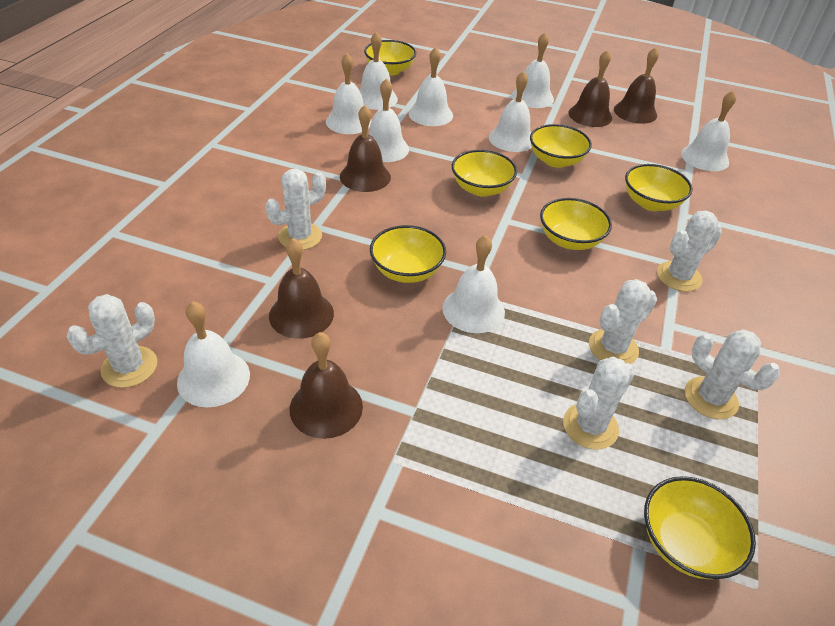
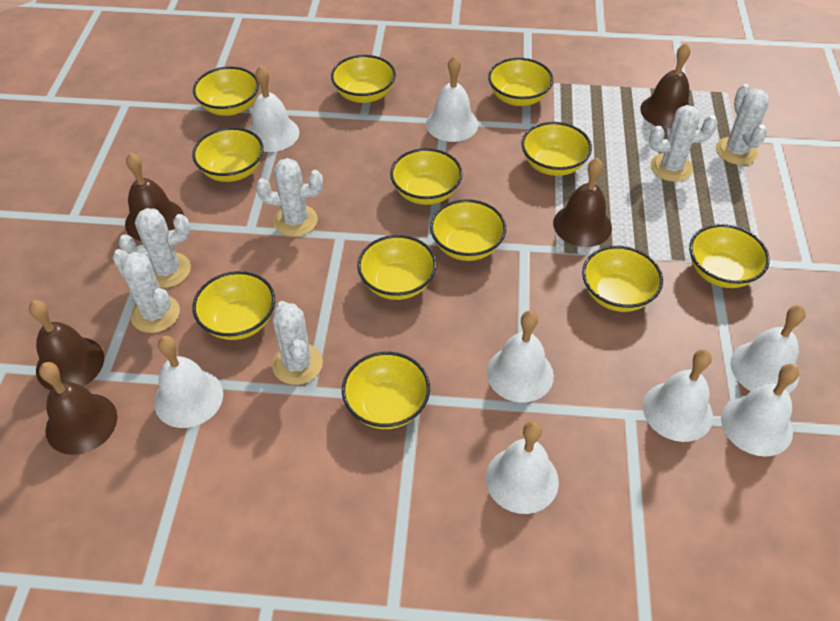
white bell: [177,301,250,407] [326,53,371,134] [359,32,398,110] [369,78,409,162] [409,47,453,126] [442,235,505,333] [489,71,532,152] [512,33,554,108] [681,90,736,171] = 9 -> [154,336,223,428] [248,65,299,152] [426,56,478,142] [486,421,559,514] [487,311,554,403] [643,349,713,442] [721,364,799,457] [731,305,806,393] = 8
yellow bowl: [364,40,416,76] [370,225,446,283] [452,150,517,197] [530,124,592,168] [540,198,612,250] [625,164,693,211] [644,476,756,579] = 7 -> [192,127,264,182] [193,67,259,116] [193,271,275,340] [331,55,396,103] [342,352,430,429] [357,235,437,300] [390,148,463,205] [430,199,506,261] [488,58,553,106] [521,122,592,176] [582,246,663,312] [689,224,770,288] = 12

